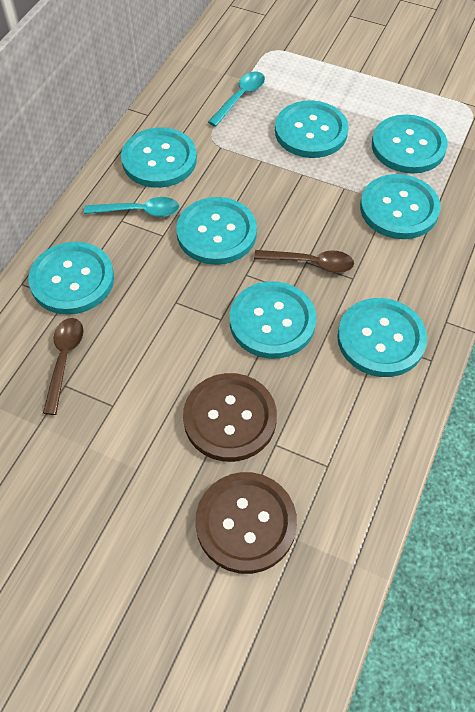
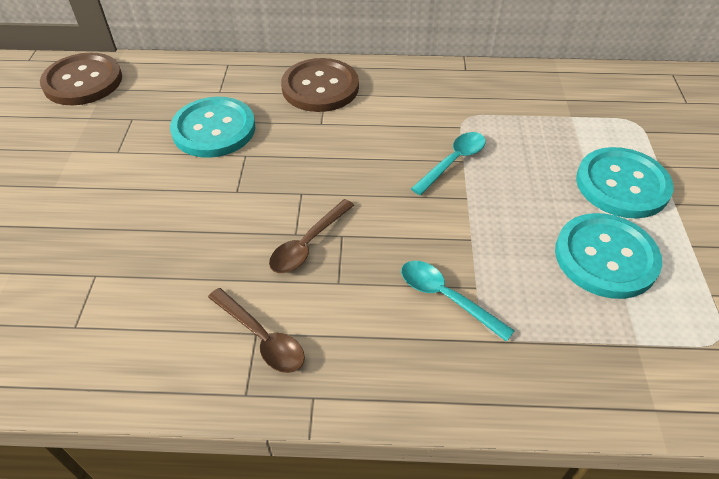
turquoise button: [28,242,114,315] [121,127,197,188] [176,197,257,265] [230,281,316,359] [275,100,349,158] [337,298,427,377] [360,174,441,239] [372,114,448,174] = 8 -> [170,97,255,158] [555,213,662,299] [576,147,673,218] = 3

